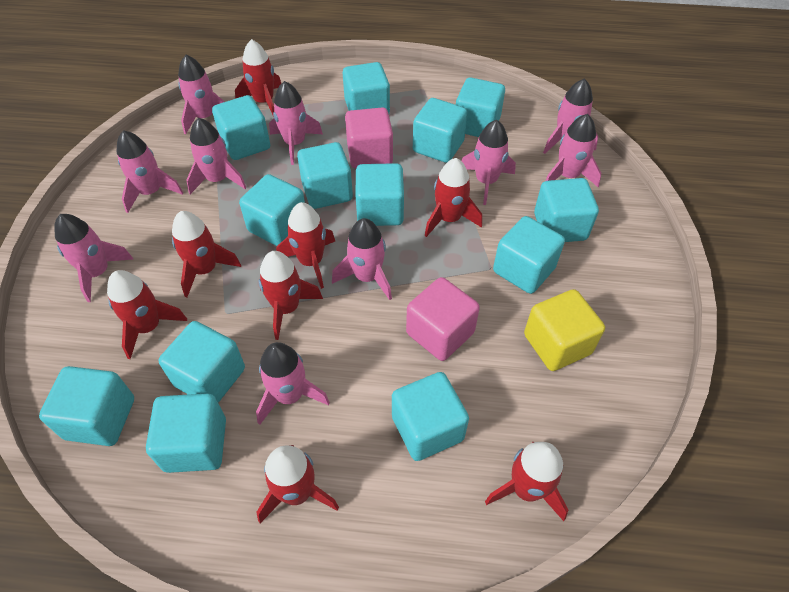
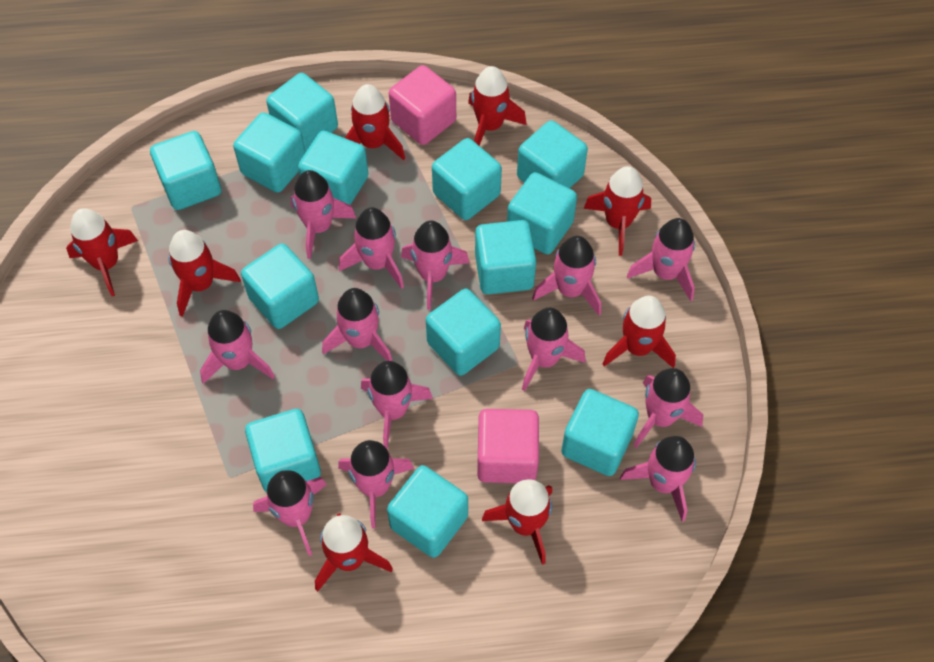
pink rocket: [54,214,133,302] [117,130,183,213] [178,55,225,134] [186,118,247,194] [256,342,330,425] [269,81,323,165] [332,218,392,300] [462,120,516,205] [543,78,598,154] [546,114,601,187] = 10 -> [200,310,275,384] [253,470,327,556] [290,170,356,259] [322,288,392,361] [338,440,414,529] [339,208,404,289] [361,361,433,449] [401,221,469,310] [522,307,585,391] [532,236,601,315] [620,436,696,522] [627,218,695,301] [634,368,703,448] = 13
yellow cube: [524,289,605,371] = 1 -> none = 0

